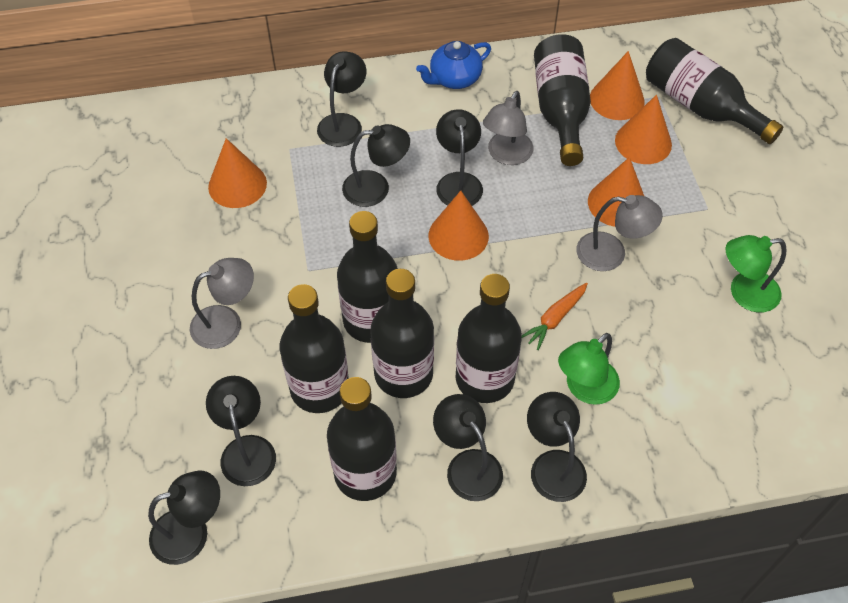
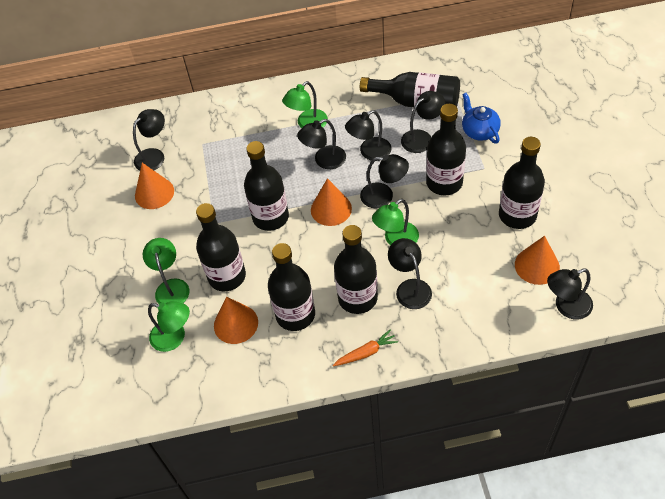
green lamp: [558,333,620,405] [725,235,786,313] = 2 -> [143,238,189,304] [148,301,190,352] [282,81,328,128] [372,199,419,246] = 4
grey lamp: [190,258,254,349] [483,91,533,165] [576,195,663,271] = 3 -> none = 0
orange cone: [208,138,267,208] [429,191,489,261] [588,157,644,227] [590,51,645,120] [615,95,672,164] = 5 -> [135,163,174,209] [214,297,258,344] [311,178,352,226] [515,236,560,285] = 4

